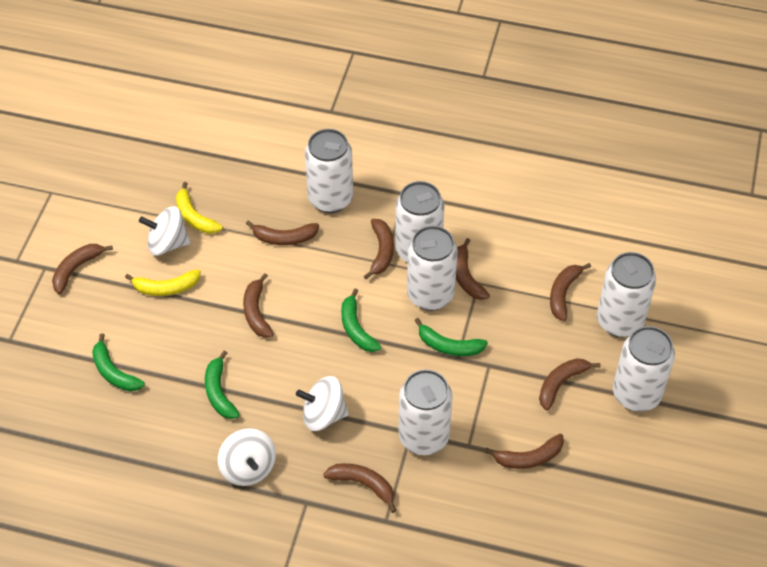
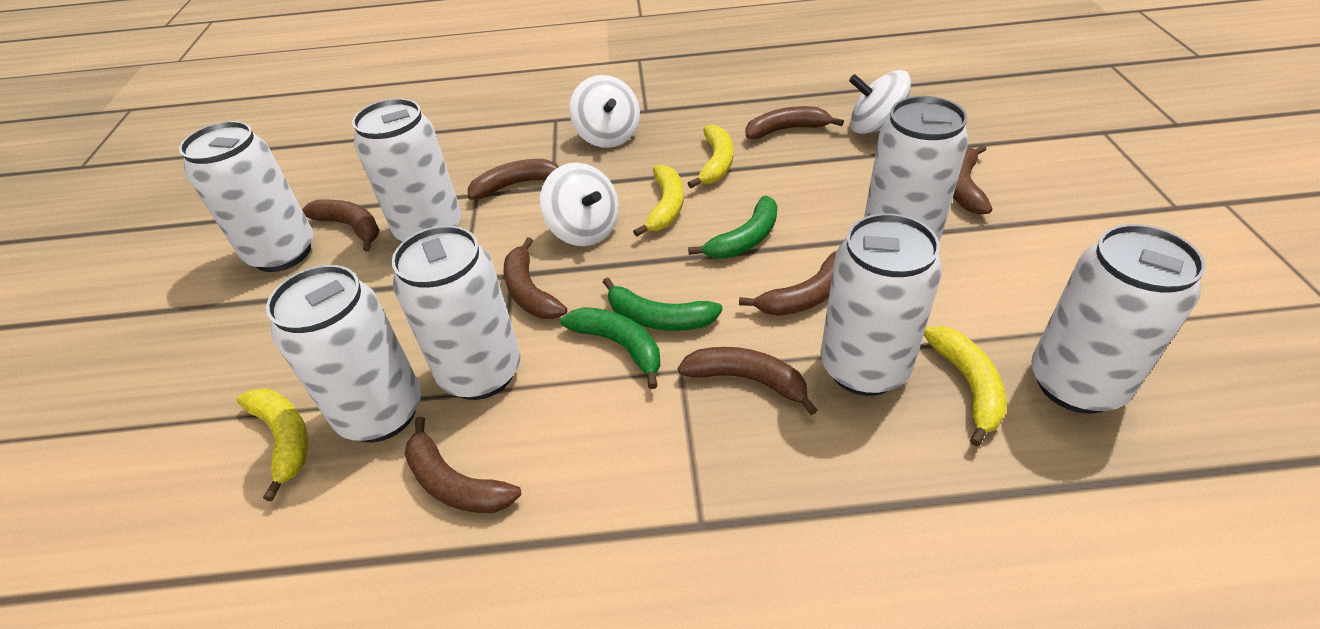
brown banana: [52,244,113,294] [243,273,274,338] [246,221,319,245] [323,463,396,513] [364,219,394,279] [456,238,490,300] [484,434,564,469] [539,358,601,411] [550,263,591,321] = 9 -> [302,199,379,252] [405,416,521,513] [468,159,559,200] [504,237,567,319] [678,347,818,415] [739,251,836,316] [745,106,844,139] [953,145,992,214] = 8
green banana: [92,333,145,391] [205,351,240,419] [341,289,381,352] [414,318,488,356] = 4 -> [560,307,660,389] [603,277,723,331] [688,196,777,258] = 3
white can: [305,129,353,213] [395,181,444,263] [398,369,453,455] [407,226,458,311] [597,252,656,337] [613,326,675,412] = 6 -> [179,121,313,272] [266,265,421,442] [352,98,462,241] [392,226,520,400] [821,213,942,396] [864,96,969,241] [1031,224,1206,414] = 7
yellow banana: [125,269,201,296] [176,182,223,234] = 2 -> [237,388,308,501] [633,164,684,236] [688,125,733,188] [924,326,1007,447] = 4

